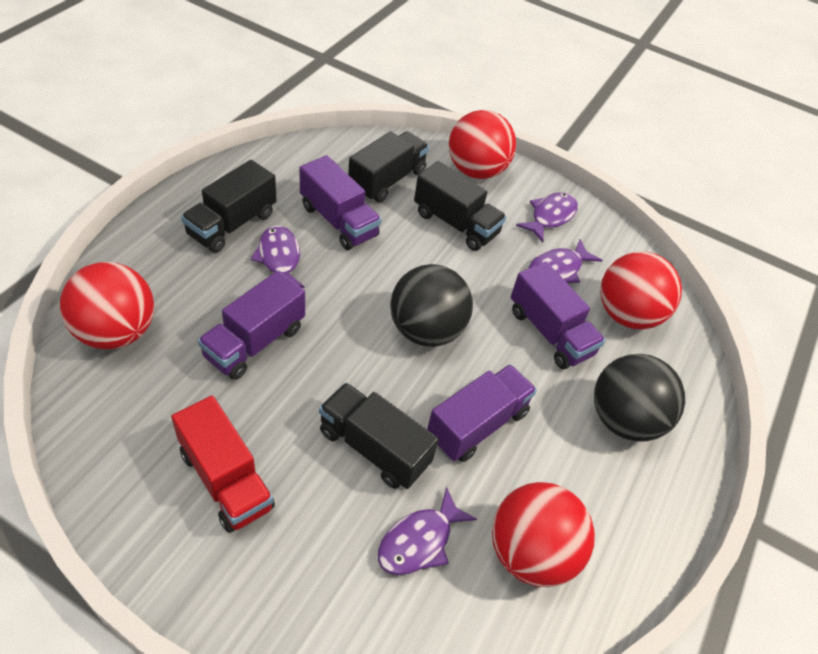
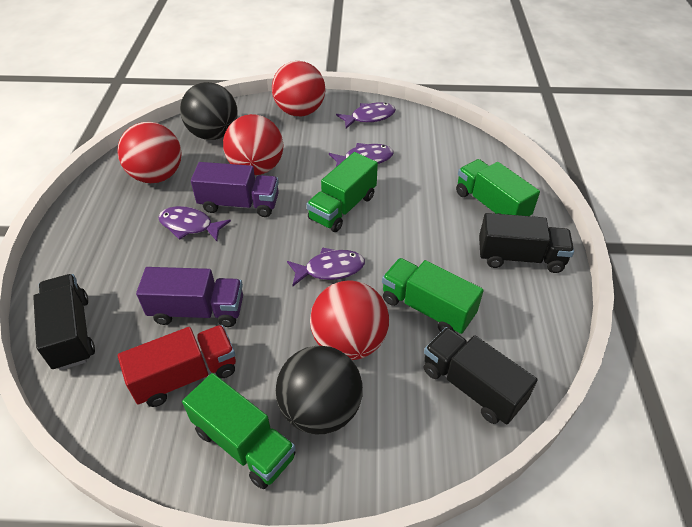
black truck: [181,160,276,253] [319,382,439,489] [348,131,429,203] [414,161,507,251] = 4 -> [33,274,95,371] [424,327,538,425] [479,213,574,273] = 3
green truck: none = 0 -> [182,373,296,489] [307,152,378,232] [382,258,484,334] [456,159,540,216] = 4
purple truck: [198,271,305,380] [300,155,382,250] [427,364,537,462] [511,261,605,369] = 4 -> [136,267,243,327] [191,162,279,217] = 2

